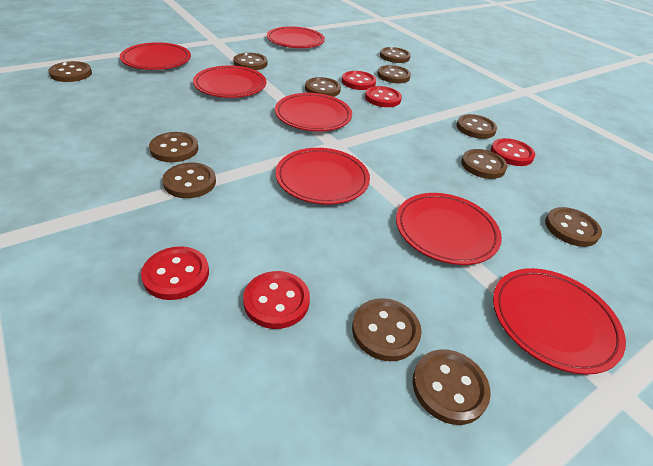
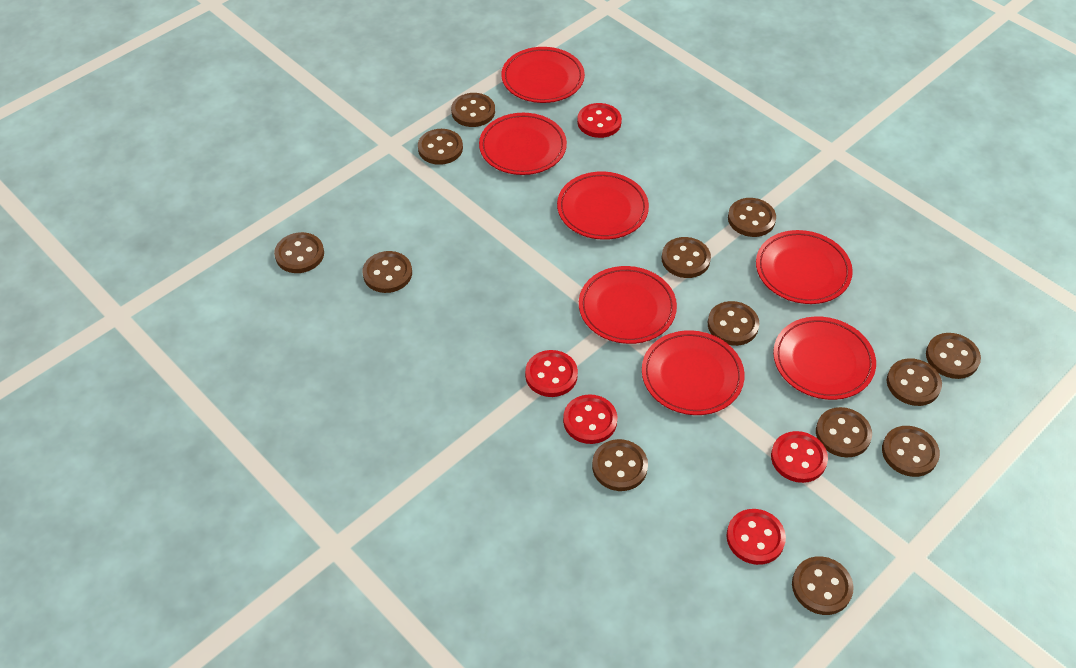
brown button: [49,61,92,82] [149,132,198,162] [162,163,216,198] [233,53,267,70] [305,77,341,97] [352,298,422,361] [377,65,411,83] [380,47,411,63] [412,349,491,425] [456,114,497,139] [461,149,508,179] [545,207,602,247] = 12 -> [274,232,324,273] [362,251,412,293] [418,129,463,165] [451,93,495,127] [592,439,648,491] [661,237,711,278] [708,301,759,346] [728,198,776,237] [792,556,854,615] [816,407,872,457] [882,426,940,477] [887,358,942,406] [926,333,981,379] = 13

